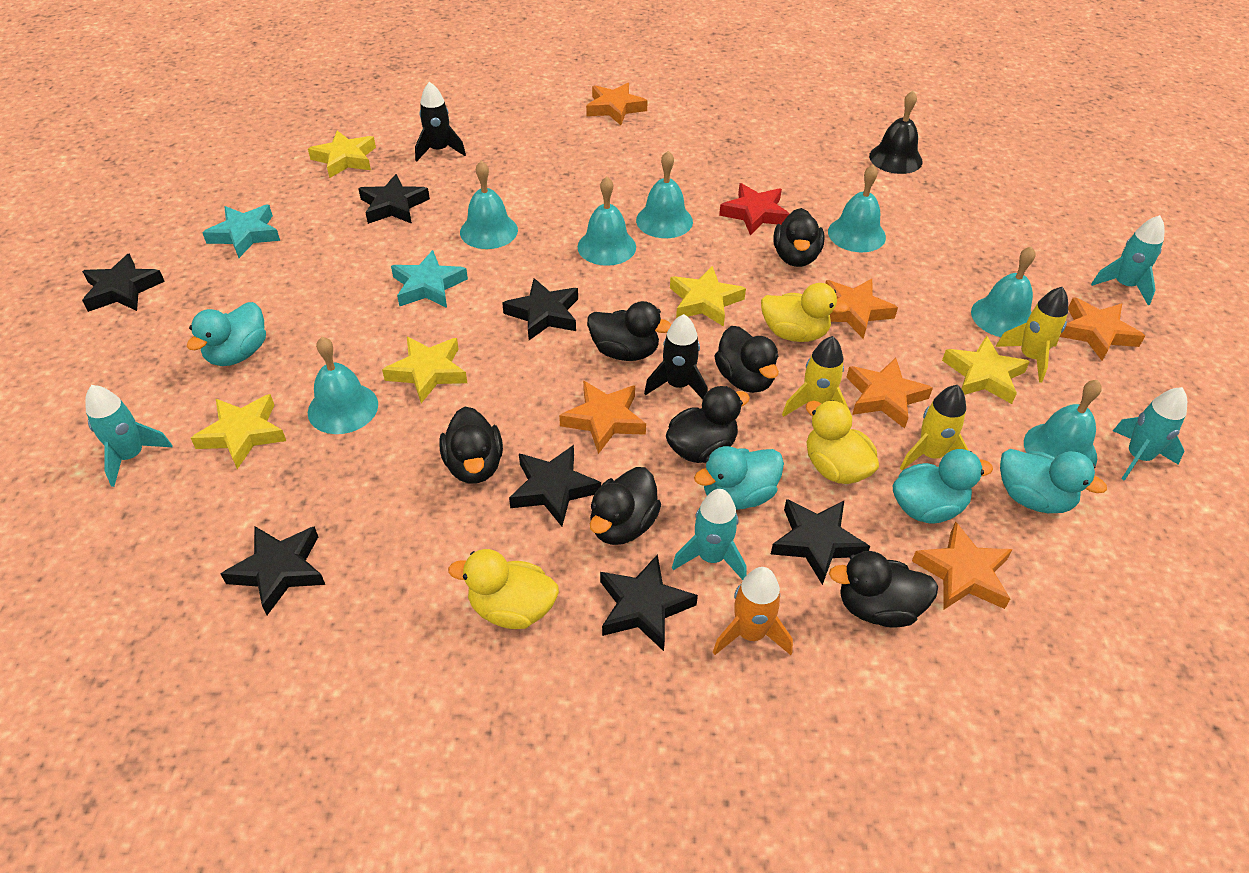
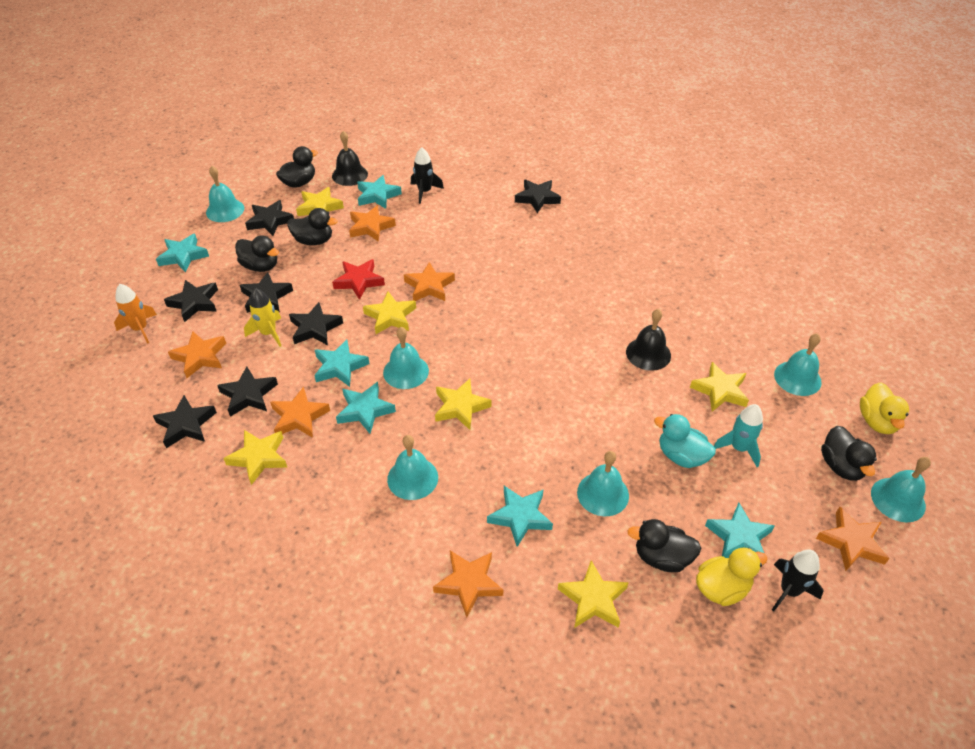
black bell: [869,91,923,174] = 1 -> [332,131,368,186] [626,309,671,371] = 2
black duck: [439,407,503,483] [587,301,672,361] [590,467,661,545] [666,386,750,463] [715,326,779,393] [773,208,825,267] [829,551,938,627] = 7 -> [235,235,279,272] [276,146,318,188] [287,208,337,245] [627,519,701,572] [821,426,877,481] = 5
turquoise bell: [308,337,378,434] [460,161,518,249] [578,176,636,266] [636,151,693,238] [828,165,886,252] [971,246,1035,337] [1024,379,1102,466] = 7 -> [206,166,244,222] [383,327,429,389] [387,435,438,500] [577,451,629,516] [774,333,822,396] [871,457,931,522] = 6
turquoise duck: [187,302,266,366] [694,446,784,510] [893,449,993,524] [1000,449,1107,513] = 4 -> [654,414,716,468] = 1
turquoise rocket: [85,385,173,487] [672,489,746,580] [1091,215,1165,305] [1113,387,1187,481] = 4 -> [714,404,763,467] = 1
turquoise star: [202,205,280,258] [391,250,468,308] = 2 -> [156,233,209,272] [314,339,369,387] [336,382,396,434] [357,175,402,209] [487,486,553,547] [705,503,775,566] = 6
yellow duck: [448,549,559,629] [761,283,849,342] [806,400,879,484] = 3 -> [696,548,767,606] [860,382,909,434] = 2
yellow rocket: [782,336,849,417] [900,385,969,470] [996,287,1068,383] = 3 -> [244,288,281,347] = 1
yellow star: [191,394,286,469] [308,131,376,178] [382,337,467,403] [670,266,746,327] [942,336,1030,404] = 5 -> [223,430,287,485] [296,187,344,216] [363,291,416,334] [435,379,492,430] [558,560,629,628] [690,362,749,412] = 6

